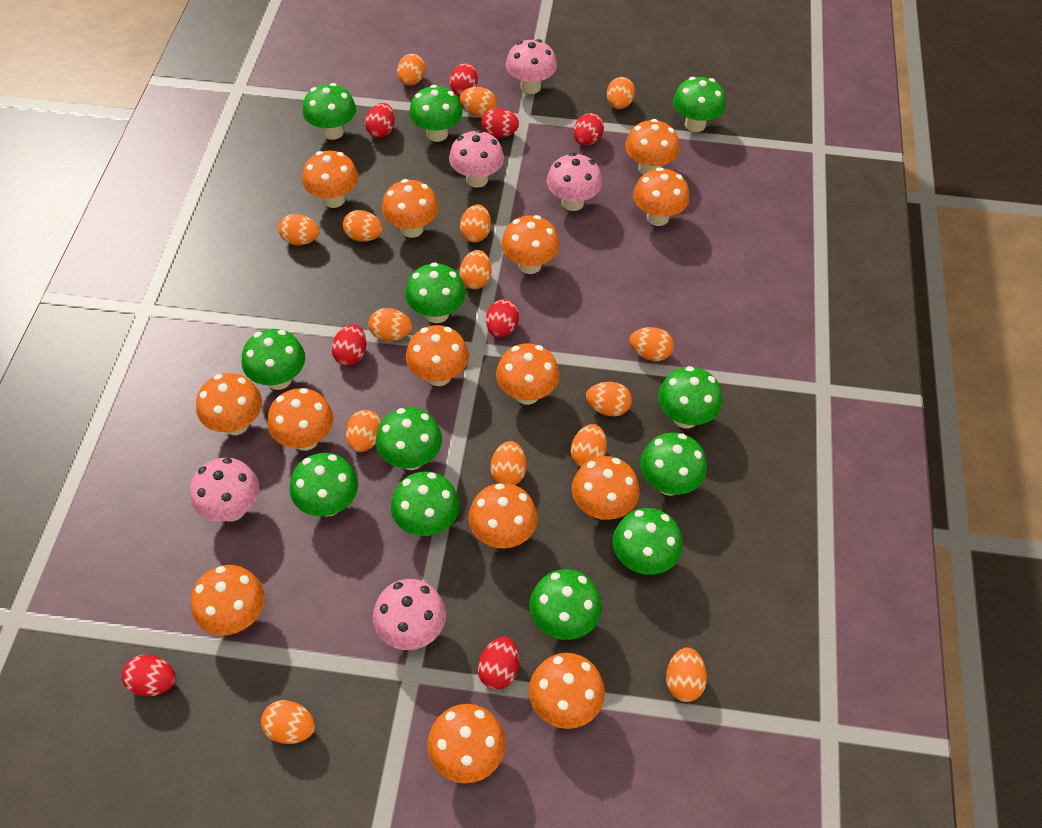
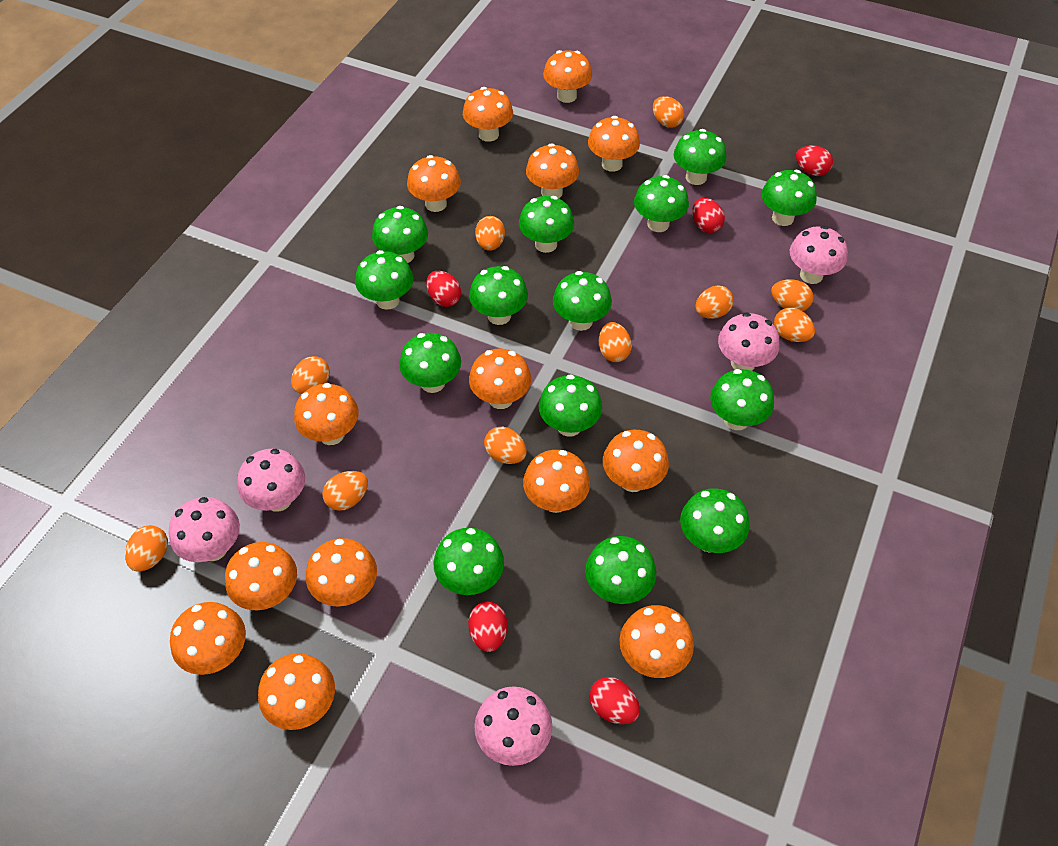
green mushroom: [242,329,305,390] [290,453,358,516] [303,83,356,140] [376,408,442,470] [391,472,460,536] [405,262,466,323] [409,85,463,142] [529,569,602,640] [613,508,683,575] [640,433,707,496] [658,366,722,429] [673,77,726,132] = 12 -> [355,250,413,310] [372,206,428,263] [399,333,461,393] [434,528,504,595] [469,266,528,325] [519,196,574,253] [539,374,602,437] [553,271,612,331] [585,536,656,604] [634,175,689,232] [674,129,726,185] [680,488,750,553] [710,369,774,430] [761,170,817,226] = 14
orange egg: [261,700,315,744] [279,214,320,245] [343,210,383,242] [346,410,382,452] [369,308,412,341] [397,54,425,85] [460,87,497,117] [460,204,491,243] [460,250,492,289] [490,441,526,485] [571,424,607,467] [586,382,632,416] [607,77,635,109] [630,327,674,361] [666,647,707,702] = 15 -> [125,525,168,572] [291,356,330,394] [322,471,368,511] [475,216,505,251] [484,427,527,464] [599,322,632,362] [653,96,684,128] [695,286,734,319] [771,279,813,311] [774,308,815,342] = 10
red egg: [122,654,176,697] [331,324,366,366] [365,103,395,138] [450,63,478,96] [478,636,519,690] [481,108,519,138] [486,299,519,338] [574,113,604,145] = 8 -> [426,271,461,307] [468,602,507,652] [589,677,640,725] [692,198,725,233] [796,145,833,176] = 5

